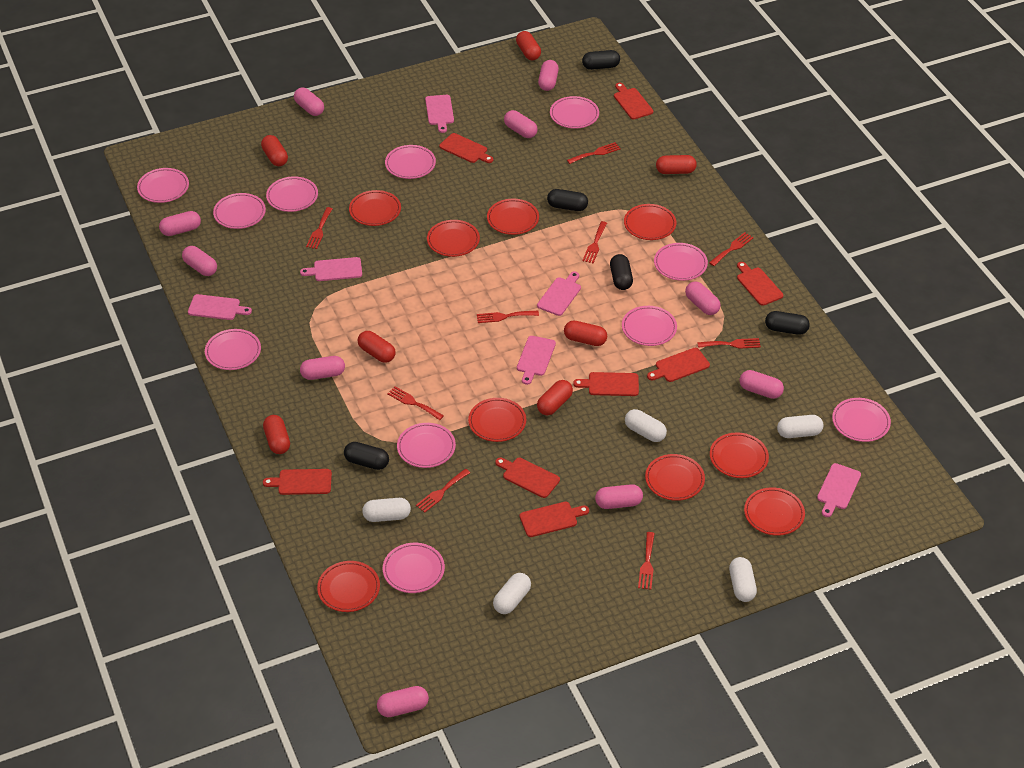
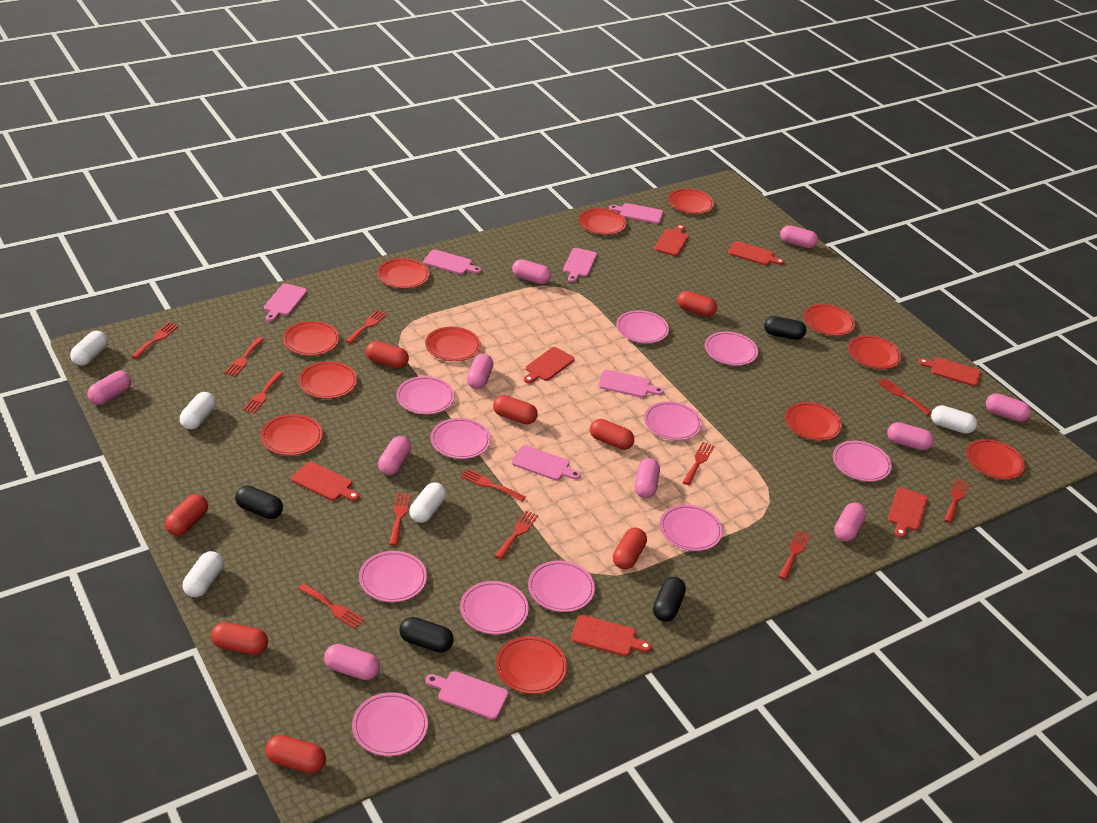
black capsule: [344,442,389,470] [547,189,588,211] [582,50,620,70] [610,254,633,290] [765,311,810,335] = 5 -> [235,486,283,519] [399,617,454,653] [653,577,686,622] [764,316,806,340] = 4
pink cutting board: [188,294,252,320] [300,257,362,281] [425,95,454,133] [517,336,556,385] [537,271,581,316] [817,463,861,517] = 6 -> [264,283,307,321] [423,249,481,274] [425,671,508,720] [511,445,581,481] [563,248,597,282] [598,370,664,398] [609,203,663,224] = 7
red capsule: [261,135,288,166] [263,415,290,454] [358,331,395,363] [516,31,541,61] [537,380,573,416] [564,321,607,346] [656,155,697,174] = 7 -> [165,494,208,536] [211,622,268,655] [266,735,326,773] [366,341,409,368] [493,395,538,424] [590,419,634,450] [613,528,647,569] [677,291,717,317] = 8
red cutting board: [263,469,332,495] [439,133,493,163] [495,458,560,498] [520,502,589,537] [573,372,639,396] [614,83,653,119] [647,348,710,382] [737,262,783,306] = 8 -> [291,461,359,501] [524,347,575,383] [571,615,652,656] [654,225,689,256] [728,241,784,265] [888,487,928,538] [918,357,981,386] = 7
red fork: [306,207,333,249] [387,386,444,420] [416,469,470,513] [477,311,539,323] [567,142,621,164] [582,221,607,263] [638,532,655,589] [697,338,761,349] [709,232,754,266] = 9 -> [132,322,179,359] [224,337,264,377] [243,371,284,414] [298,583,365,629] [346,310,387,344] [389,493,411,546] [461,468,525,502] [495,510,538,559] [683,442,714,485] [779,530,810,580] [878,378,932,415] [944,478,969,523] = 12
red plate: [317,561,380,612] [349,190,401,226] [427,220,480,257] [468,398,526,442] [487,199,539,235] [624,204,676,240] [645,454,705,501] [710,432,769,478] [744,487,805,536] = 9 -> [260,414,323,455] [283,321,339,356] [299,361,357,399] [377,258,429,289] [425,327,481,361] [496,636,567,694] [579,208,626,235] [668,189,714,214] [785,402,842,441] [803,304,855,336] [848,335,902,369] [966,439,1025,479] = 12

